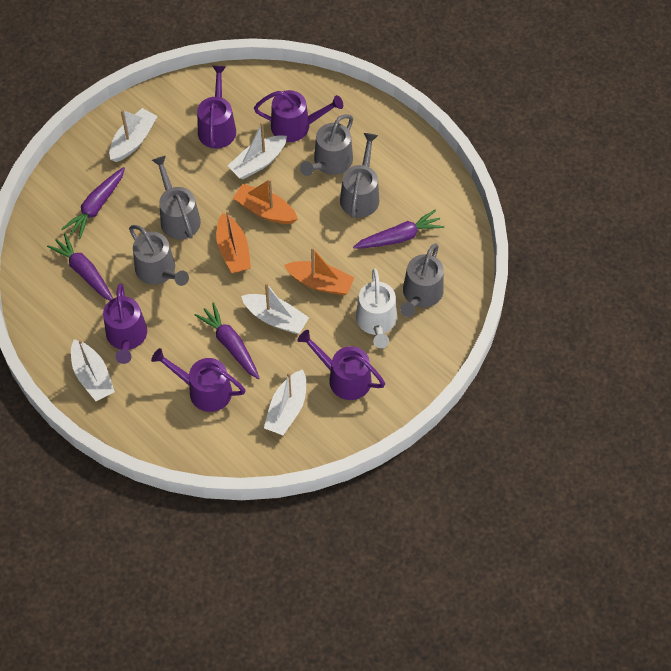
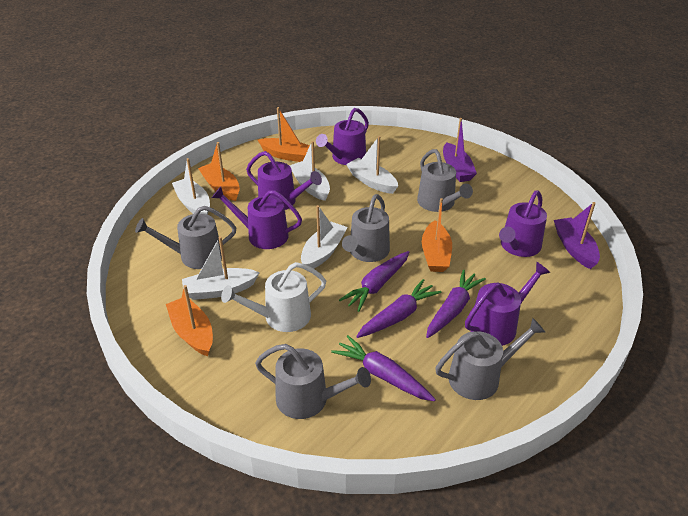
orange boat: [216,210,251,273] [233,179,298,224] [284,247,355,295] = 3 -> [166,285,213,356] [198,142,240,201] [258,107,315,162] [422,198,452,272] = 4
purple boat: none = 0 -> [443,118,477,182] [554,202,600,269] = 2

